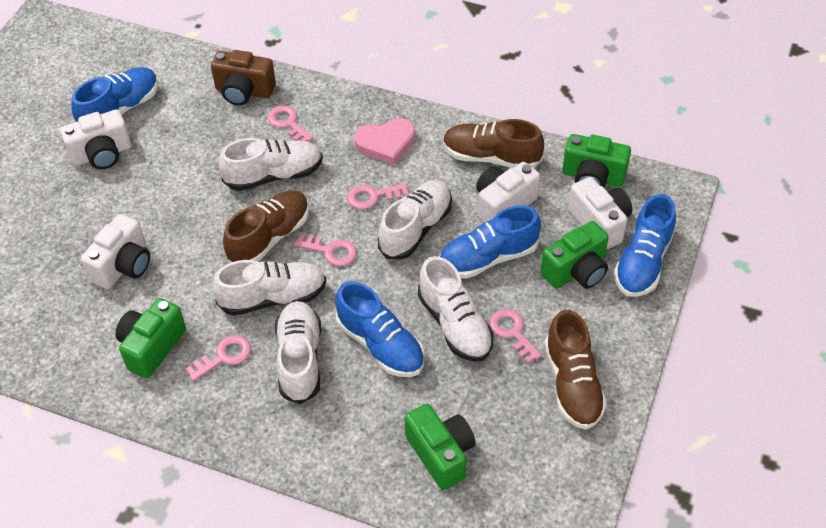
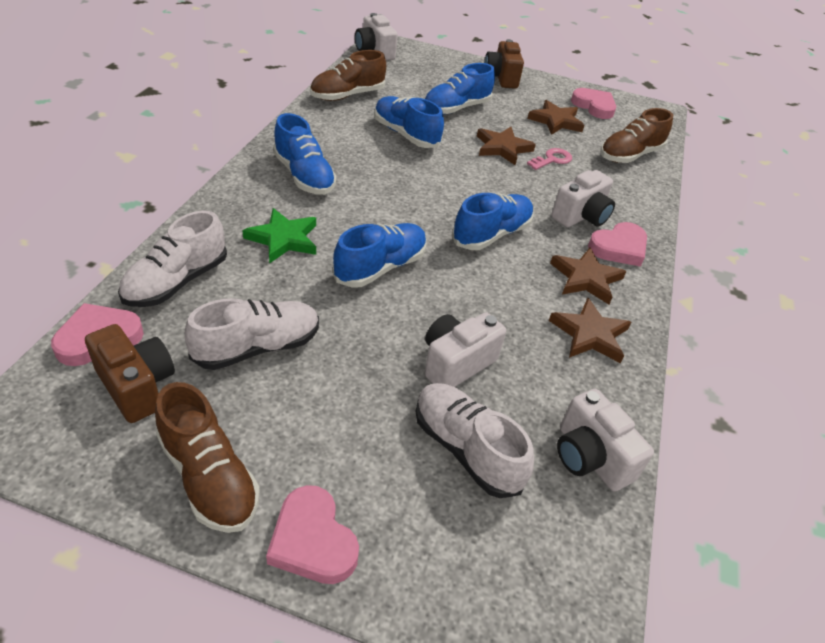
blue shoe: [71,67,159,122] [335,281,425,377] [439,205,541,279] [614,194,676,297] = 4 -> [273,113,336,195] [333,223,427,288] [374,96,444,148] [425,63,495,115] [452,192,534,250] = 5
brown camera: [211,50,276,105] = 1 -> [85,324,175,423] [484,39,524,89] = 2
brown star: none = 0 -> [477,127,536,165] [527,100,584,135] [549,298,631,363] [550,248,627,304] = 4
green camera: [115,298,186,379] [405,404,476,490] [540,221,609,289] [562,134,631,188] = 4 -> none = 0
green star: none = 0 -> [242,208,316,264] = 1
pink heart: [354,118,415,165] = 1 -> [51,303,144,366] [266,485,359,584] [571,88,616,119] [588,222,647,267] = 4
pink key: [185,335,251,381] [268,105,313,141] [294,233,357,266] [347,183,409,209] [490,309,542,363] = 5 -> [527,148,572,170] = 1
white shoe: [212,260,326,316] [219,138,323,191] [275,301,321,404] [378,180,452,260] [418,256,493,362] = 5 -> [118,211,227,307] [185,298,319,370] [416,383,534,498] = 3

